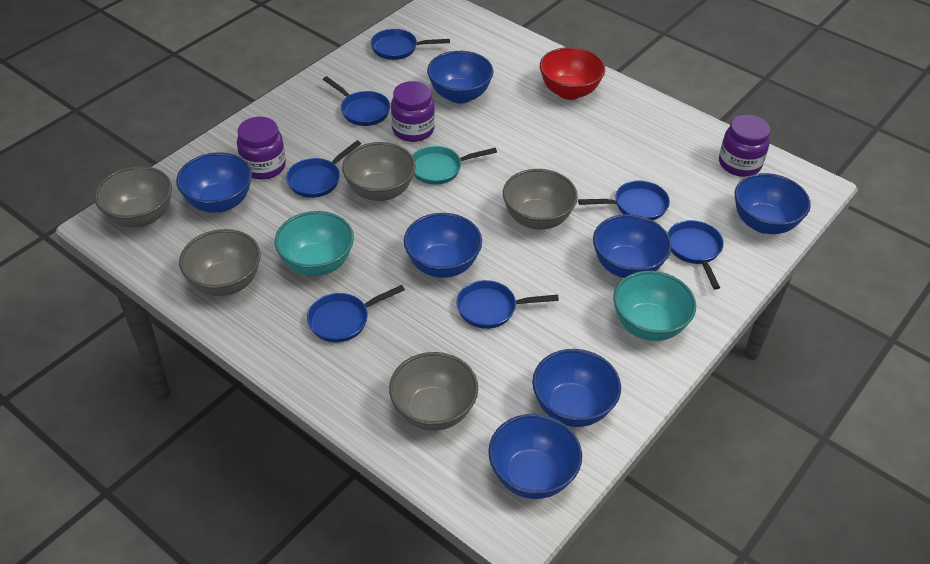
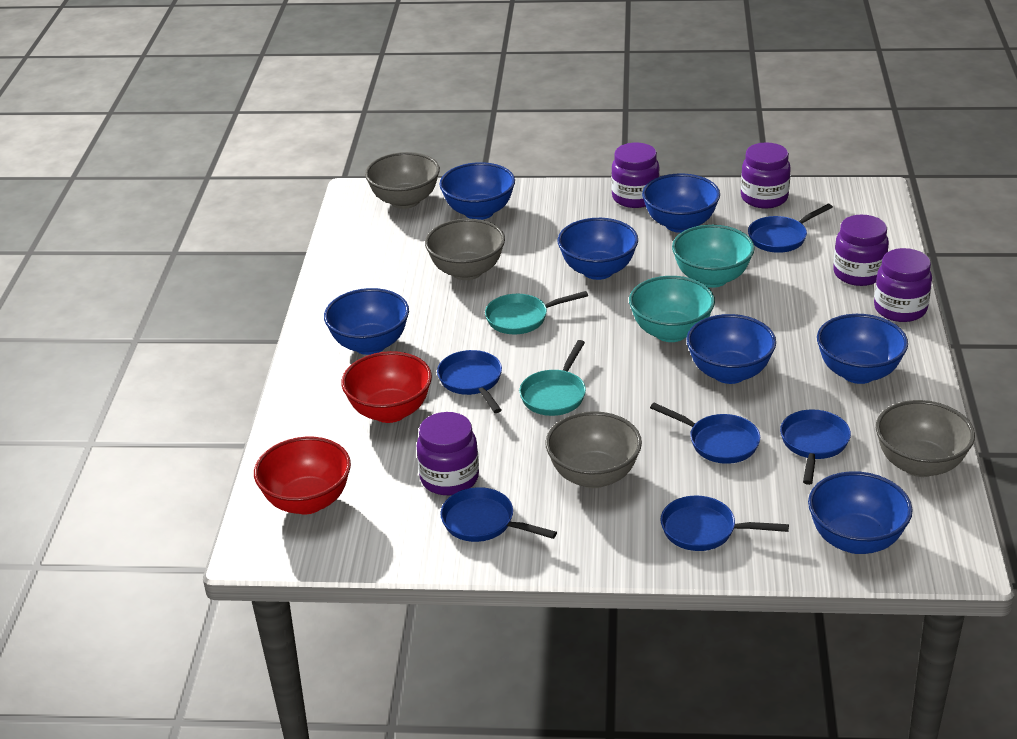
blue pan: [286,140,361,198] [307,285,405,342] [323,76,390,126] [371,29,450,60] [456,280,559,329] [578,181,670,220] [668,220,724,290] = 7 -> [437,350,502,413] [440,487,557,542] [650,403,760,464] [661,495,789,551] [748,204,833,253] [780,409,851,485] = 6
grey bowl: [94,166,172,228] [179,229,261,296] [342,142,416,201] [389,352,478,431] [503,169,578,230] = 5 -> [365,152,440,209] [425,219,505,280] [545,411,642,488] [876,400,975,477] = 4
purple jar: [237,117,286,180] [391,81,435,142] [719,115,771,177] = 3 -> [417,412,479,495] [611,143,660,208] [741,142,791,208] [833,215,889,286] [874,248,932,322] = 5
red bowl: [540,47,605,100] = 1 -> [254,437,351,514] [341,351,432,423] = 2
turquoise pan: [412,146,497,185] = 1 -> [485,291,588,334] [519,340,586,416] = 2

